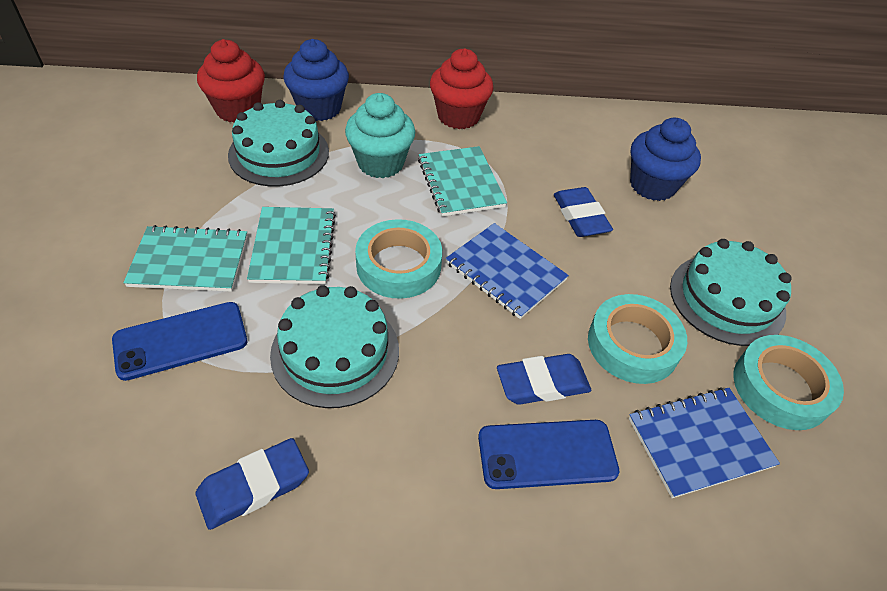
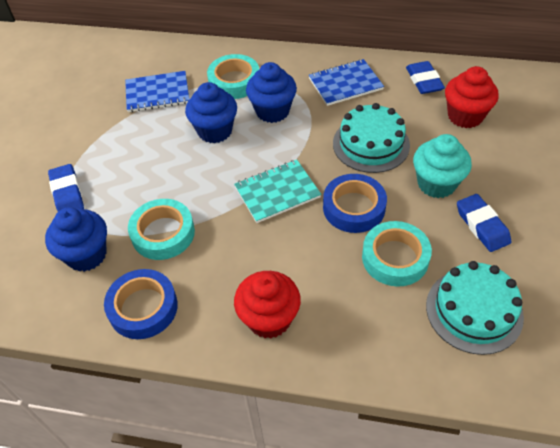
blue cupcake: [283,39,349,121] [630,118,701,201] = 2 -> [45,207,107,272] [185,82,237,143] [246,62,297,123] = 3
blue phone: [112,302,247,381] [478,420,620,489] = 2 -> none = 0
blue tape: none = 0 -> [104,269,178,339] [323,174,387,233] = 2
turquoise cake: [228,100,329,187] [270,285,399,408] [670,239,792,346] = 3 -> [333,103,410,173] [426,261,524,355] = 2
turquoise notebook: [123,225,248,292] [247,207,336,284] [418,146,507,216] = 3 -> [234,160,321,223] = 1

